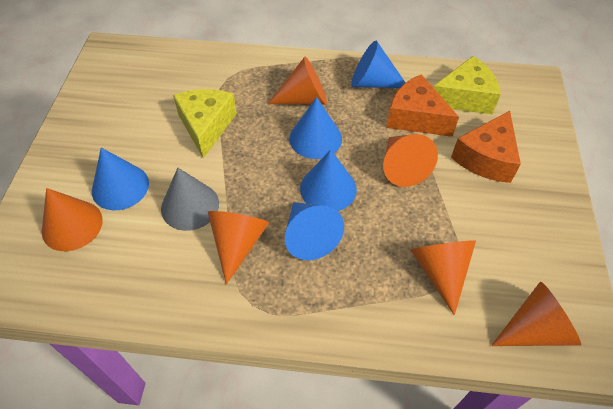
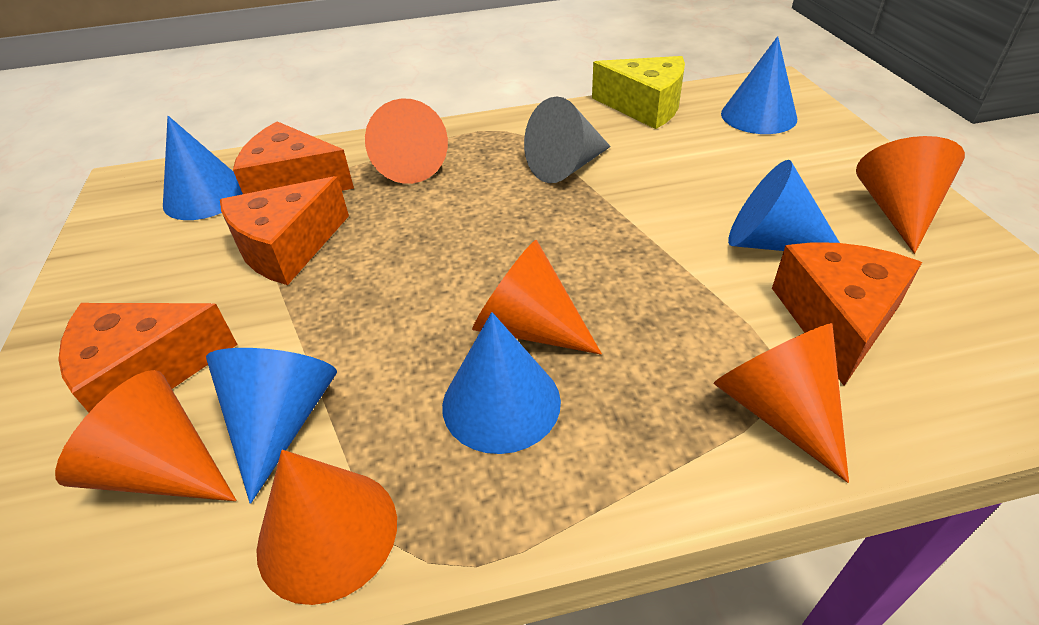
orange cheese: [386,74,459,137] [451,111,521,183] = 2 -> [58,303,238,412] [220,176,349,285] [233,121,354,194] [772,242,922,386] = 4
yellow cheese: [173,89,237,158] [433,56,501,114] = 2 -> [592,56,685,129] = 1

